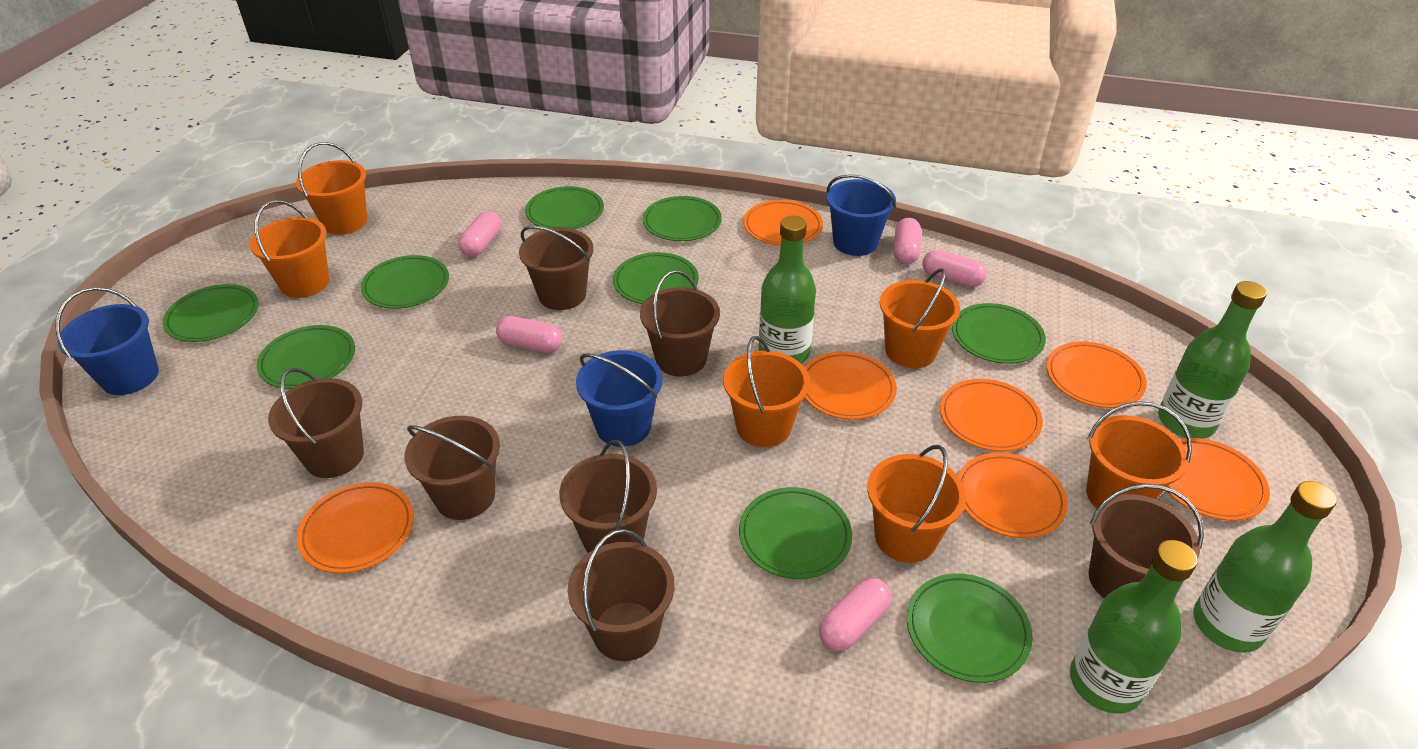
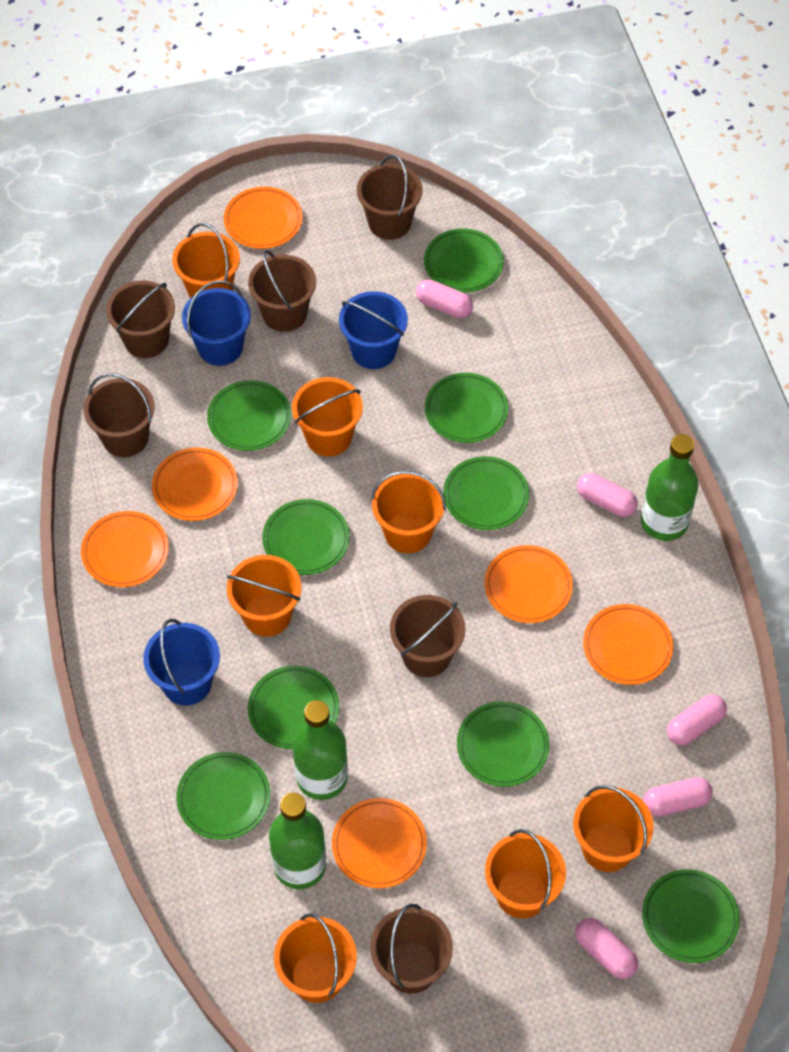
brown bucket: [268,368,364,478] [405,416,500,520] [519,226,593,310] [559,440,657,553] [568,529,675,661] [640,270,720,377] [1089,484,1204,598] = 7 -> [83,373,155,457] [106,281,175,358] [248,250,316,332] [357,154,423,240] [370,904,453,994] [390,595,465,677] = 6
green bottle: [759,216,816,364] [1070,540,1198,714] [1158,281,1267,439] [1193,481,1337,653] = 4 -> [269,793,326,889] [293,700,348,800] [641,434,699,541] = 3
orange bucket: [250,200,329,298] [296,142,367,235] [723,336,810,447] [867,445,966,563] [880,268,960,368] [1086,401,1192,508] = 6 -> [172,223,240,299] [227,555,302,637] [274,913,357,1003] [292,377,363,456] [371,471,446,553] [485,829,566,919] [573,785,654,872] = 7
orange plate: [297,482,414,573] [743,200,823,246] [805,351,897,420] [940,379,1043,451] [958,453,1068,538] [1046,341,1147,408] [1167,438,1270,521] = 7 -> [81,511,169,587] [152,447,238,521] [224,187,303,249] [332,798,427,888] [484,545,573,623] [583,604,673,685] = 6

